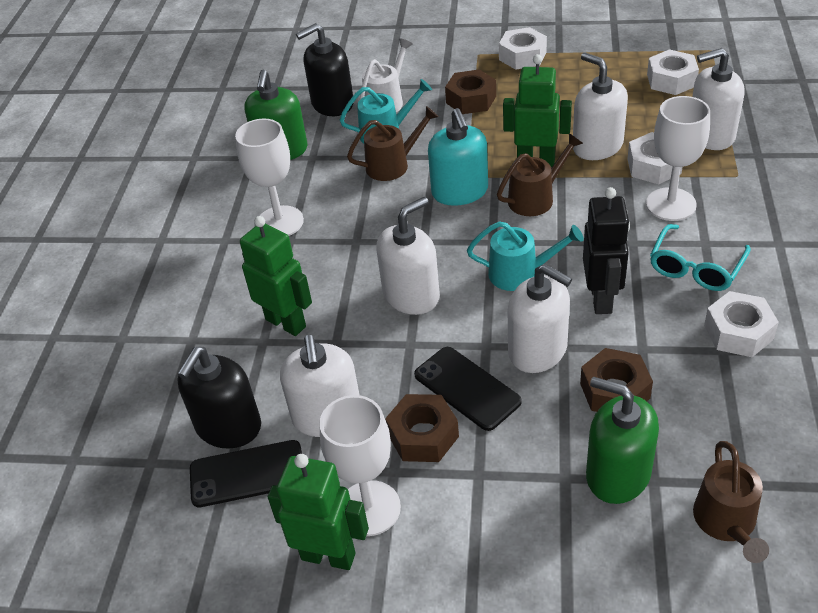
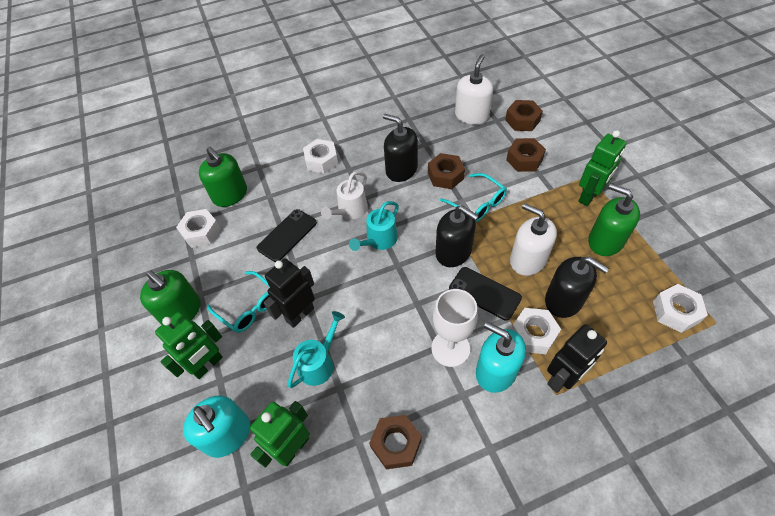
black robot: [583,187,630,314] = 1 -> [263,258,315,328] [547,324,607,393] = 2
black soap dispenser: [177,347,261,449] [296,23,353,116] = 2 -> [383,114,418,182] [435,205,479,267] [545,257,609,318] = 3
brown nut: [385,394,459,462] [445,69,496,114] [580,348,653,412] = 3 -> [369,415,422,469] [428,153,465,189] [505,100,543,131] [506,138,546,172] = 4
brown watering can: [347,106,439,181] [497,133,583,216] [693,441,769,563] = 3 -> none = 0
green soap dispenser: [244,70,307,160] [586,377,659,504] = 2 -> [140,270,200,325] [199,147,247,207] [588,183,640,256] = 3
turquoise glasses: [650,224,751,291] = 1 -> [207,271,270,333] [440,173,507,222] = 2
turquoise soap dispenser: [428,108,488,206] = 1 -> [183,395,250,458] [476,322,526,393] = 2
white goblet: [235,118,304,236] [319,395,401,536] [646,96,710,221] = 3 -> [431,289,478,367] = 1
white soap dispenser: [280,335,359,437] [376,197,440,315] [508,264,572,373] [573,53,628,160] [692,48,745,150] = 5 -> [455,54,493,125] [510,203,557,276] = 2

